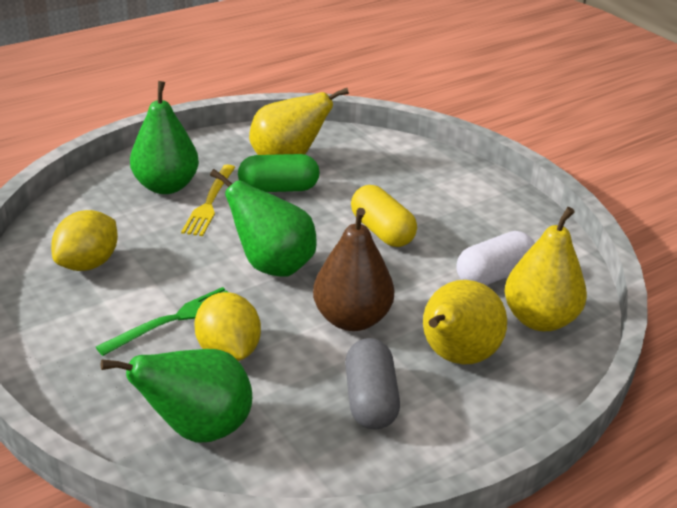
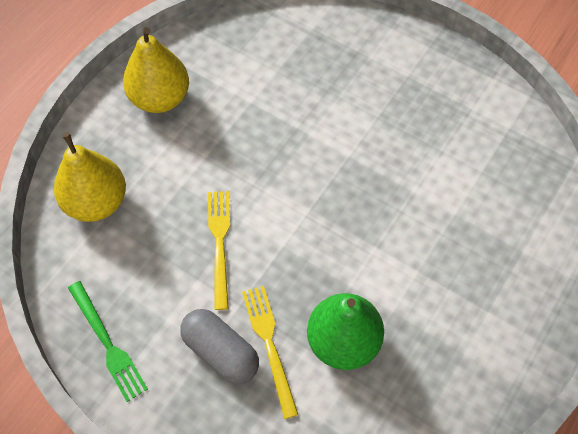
brown pear: [313,208,394,331] = 1 -> none = 0
green capsule: [238,154,319,192] = 1 -> none = 0
green pear: [101,349,252,443] [130,81,199,194] [210,169,317,277] = 3 -> [307,293,384,370] = 1
white capsule: [456,231,535,285] = 1 -> none = 0
yellow capsule: [351,185,417,247] = 1 -> none = 0
yellow fork: [181,164,235,236] = 1 -> [208,191,230,310] [242,286,298,419] = 2
yellow lemon: [51,210,118,271] [194,292,261,361] = 2 -> none = 0
yellow pear: [249,88,349,155] [423,280,507,365] [504,207,587,331] = 3 -> [54,132,126,222] [123,27,189,113] = 2

